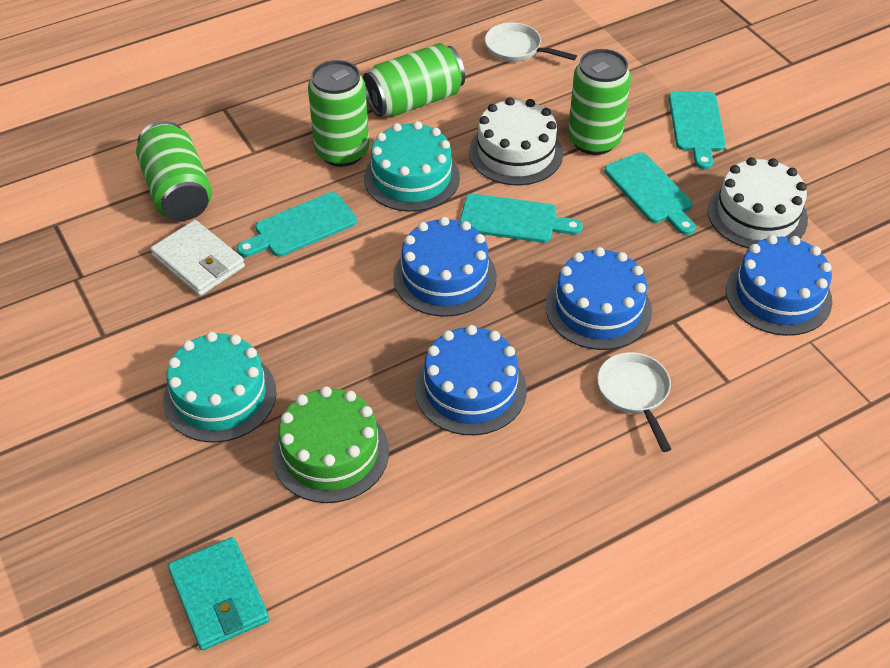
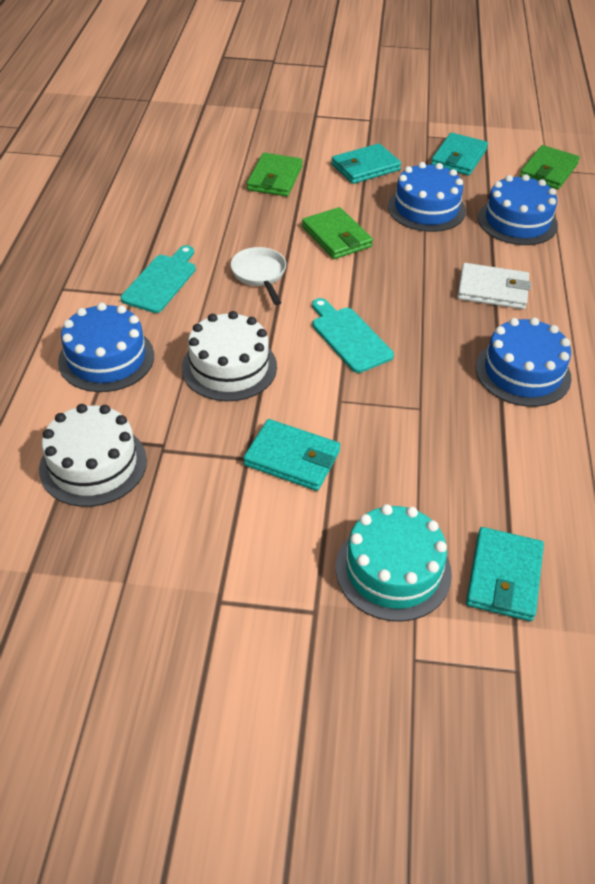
green cake: [272,386,389,503] = 1 -> none = 0
green can: [136,121,212,221] [308,60,369,167] [363,43,465,117] [568,49,631,155] = 4 -> none = 0
green wallet: none = 0 -> [247,153,303,197] [302,207,373,259] [520,145,580,189] = 3
turquoise cake: [163,332,276,443] [364,121,460,212] = 2 -> [336,504,452,622] = 1
turquoise cutting board: [237,192,357,257] [460,194,583,243] [605,152,696,235] [669,91,726,169] = 4 -> [121,245,196,313] [312,298,394,373] = 2
turquoise wallet: [168,537,269,650] = 1 -> [243,419,340,491] [331,143,401,184] [431,133,488,176] [466,527,544,621] = 4
white pan: [485,23,577,62] [597,352,671,452] = 2 -> [231,247,286,305] = 1

